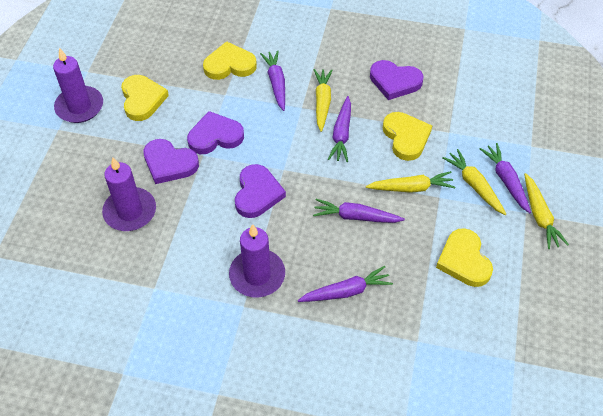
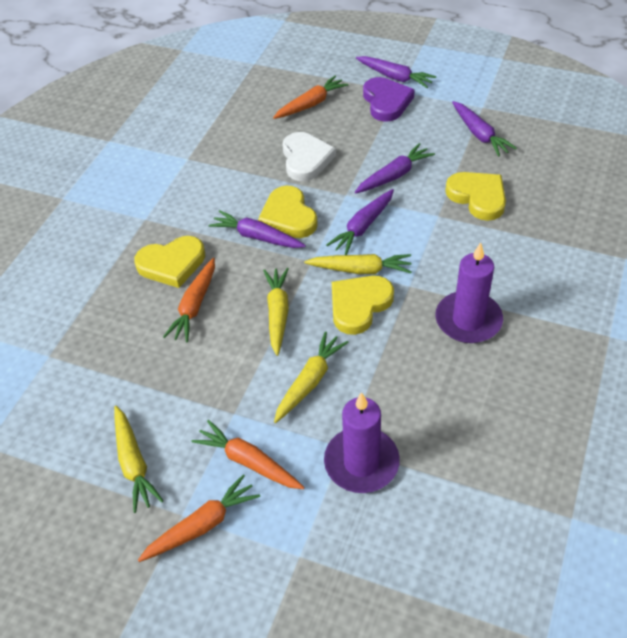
orange carrot: none = 0 -> [138,474,260,562] [163,258,215,342] [192,420,305,489] [273,76,348,119] = 4
purple candle: [53,48,103,123] [102,157,156,231] [229,224,285,298] = 3 -> [324,392,400,493] [435,242,503,343] = 2
purple heart: [143,139,199,184] [187,111,244,154] [235,164,286,218] [370,60,423,100] = 4 -> [363,77,415,122] = 1
white heart: none = 0 -> [282,132,336,181] = 1

